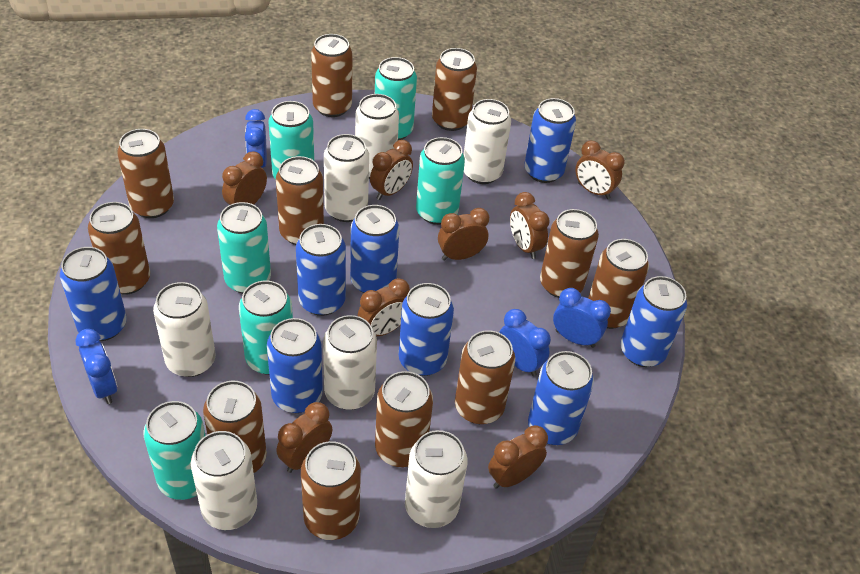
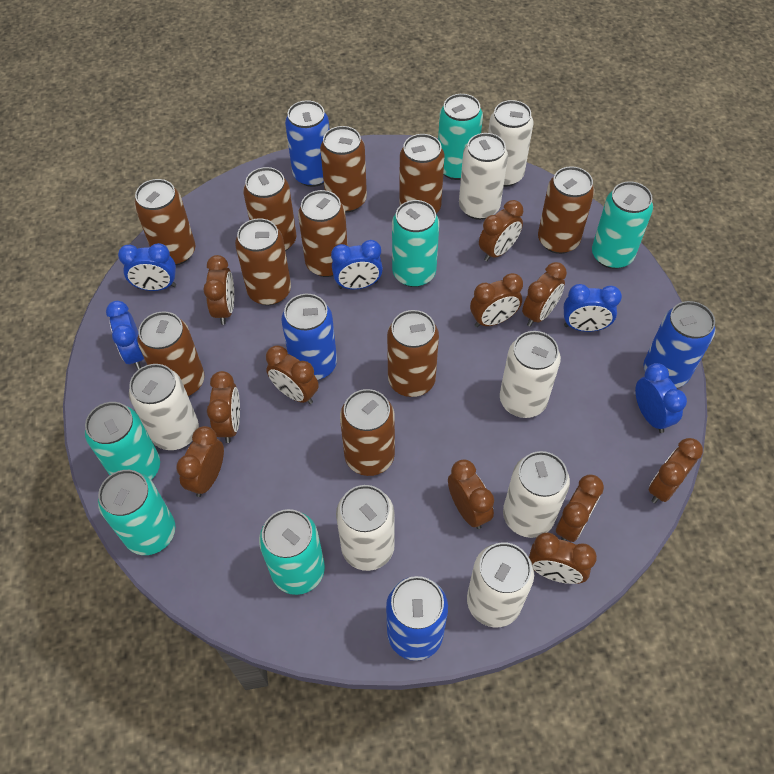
blue can: [60,247,127,341] [267,318,323,413] [296,224,346,316] [350,205,399,293] [399,283,454,376] [524,98,576,183] [528,351,594,445] [620,276,687,367] = 8 -> [281,294,337,380] [285,100,330,187] [386,576,448,661] [643,301,715,388] = 4
blue clock: [75,329,118,404] [245,109,267,168] [499,309,551,376] [553,288,611,348] = 4 -> [106,301,144,369] [118,243,176,291] [331,240,383,289] [564,284,622,332] [635,363,687,433] = 5
brown can: [88,202,150,295] [117,129,174,218] [203,381,267,473] [276,156,324,245] [301,441,361,540] [311,34,352,117] [375,371,433,467] [432,48,477,131] [455,330,515,424] [540,209,599,298] [588,239,649,329] = 11 -> [134,179,195,265] [138,311,204,396] [235,218,291,305] [243,167,296,251] [298,190,348,277] [320,126,367,213] [340,389,395,476] [387,310,439,397] [399,134,445,214] [538,166,594,254] = 10
brown clock: [222,151,267,205] [276,402,332,473] [358,278,410,336] [370,140,413,200] [438,208,489,261] [488,425,548,489] [510,192,550,259] [575,140,625,199] = 8 -> [176,426,224,497] [203,255,234,325] [207,371,240,443] [266,345,319,404] [448,459,494,529] [470,273,523,327] [479,200,523,261] [522,262,567,327] [529,532,597,584] [556,474,604,542] [649,438,703,503] = 11

